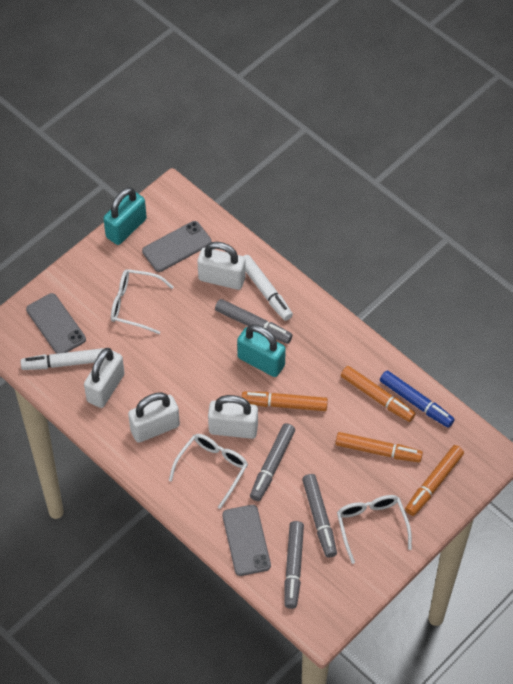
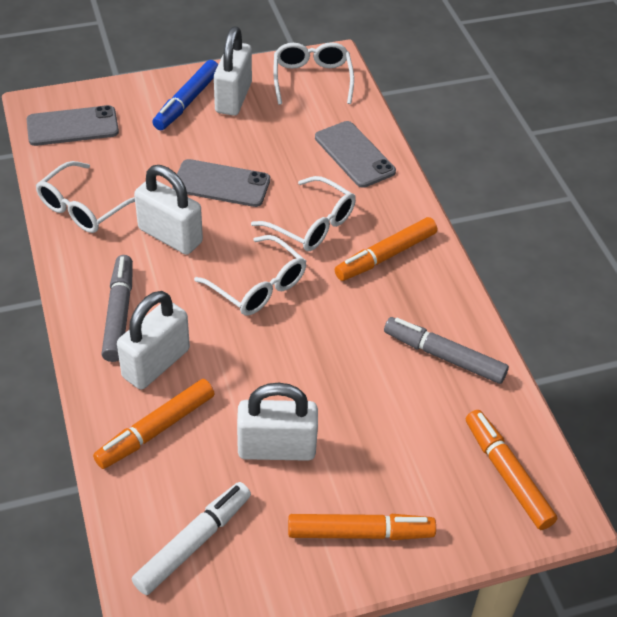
grey marker: [215,299,293,344] [250,423,295,501] [284,521,304,609] [302,474,337,558] = 4 -> [101,255,133,362] [384,317,509,384] = 2
turquoise padlock: [103,187,147,245] [237,324,286,377] = 2 -> none = 0
white glasses: [111,269,174,334] [169,434,248,509] [337,495,412,564] = 3 -> [36,161,135,233] [194,235,306,316] [251,176,356,251] [273,42,354,105] = 4
white marker: [21,348,104,370] [243,255,293,321] = 2 -> [132,482,251,595] = 1

